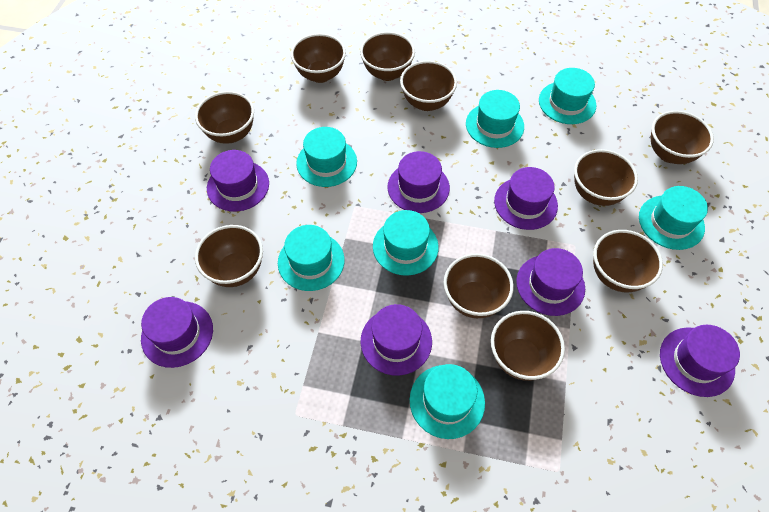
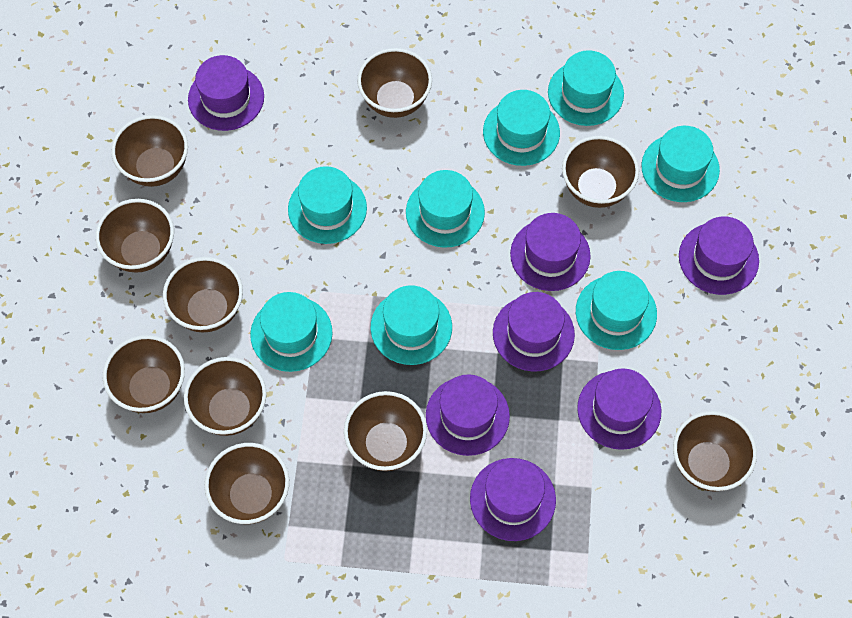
turquoise hat: [278,225,345,291] [296,127,357,187] [373,210,439,276] [410,364,485,439] [466,90,524,148] [539,68,597,124] [639,186,708,250] = 7 -> [250,292,333,372] [288,166,367,244] [370,285,452,365] [406,170,485,248] [483,90,560,166] [548,50,624,126] [576,271,657,350] [642,126,720,202] = 8

